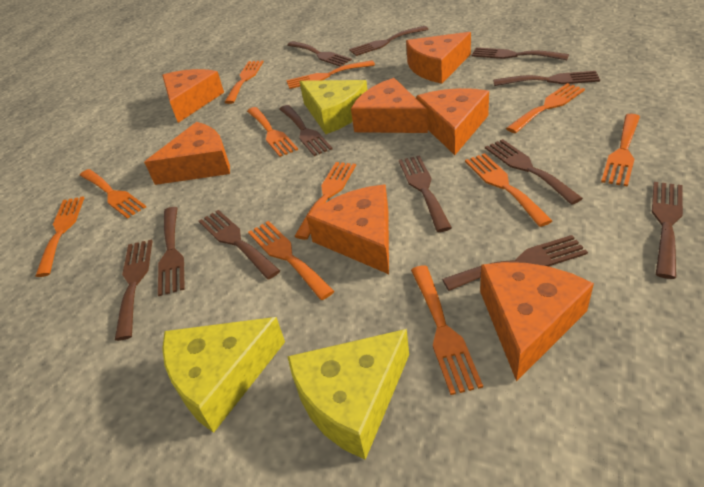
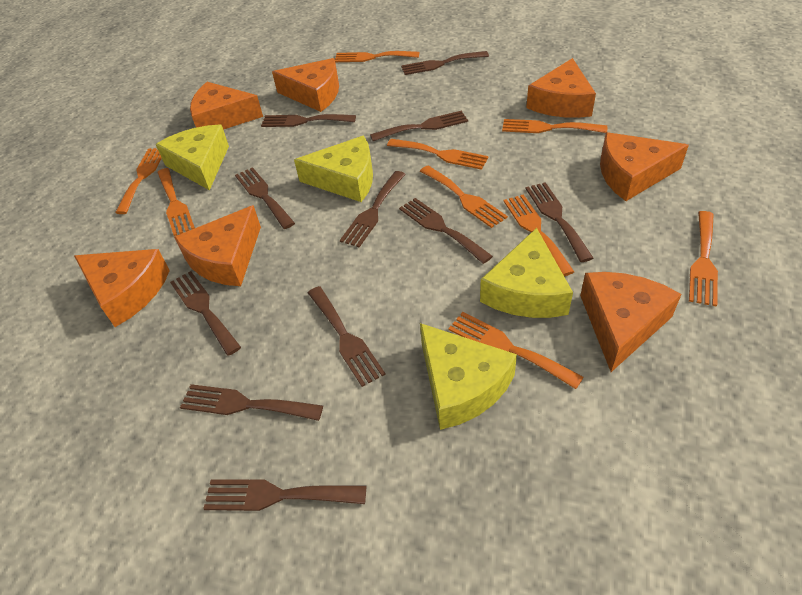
brown fork: [115,240,152,341] [158,207,185,296] [199,210,280,279] [279,105,332,156] [287,41,352,66] [349,26,428,56] [399,155,452,232] [442,235,588,291] [471,47,569,60] [485,139,583,205] [493,71,600,86] [652,182,683,279] = 12 -> [170,271,241,356] [180,384,323,421] [203,479,366,511] [235,167,295,229] [261,114,356,127] [308,286,386,387] [340,171,406,247] [370,110,468,141] [399,198,493,264] [401,51,489,75] [526,182,593,262] = 11
orange fork: [36,196,84,277] [79,169,146,219] [224,60,263,104] [247,107,298,157] [248,221,334,300] [286,60,375,89] [294,162,356,240] [411,265,483,395] [465,153,552,227] [506,83,585,133] [601,114,640,187] = 11 -> [115,148,162,214] [157,168,195,236] [335,51,419,62] [387,139,489,170] [420,166,508,228] [448,312,584,389] [502,119,607,133] [503,194,574,276] [689,211,718,307] = 9
yellow cheese: [162,317,285,433] [287,329,409,460] [299,80,367,134] = 3 -> [156,125,229,190] [294,136,373,202] [420,323,517,430] [480,228,573,318] = 4

